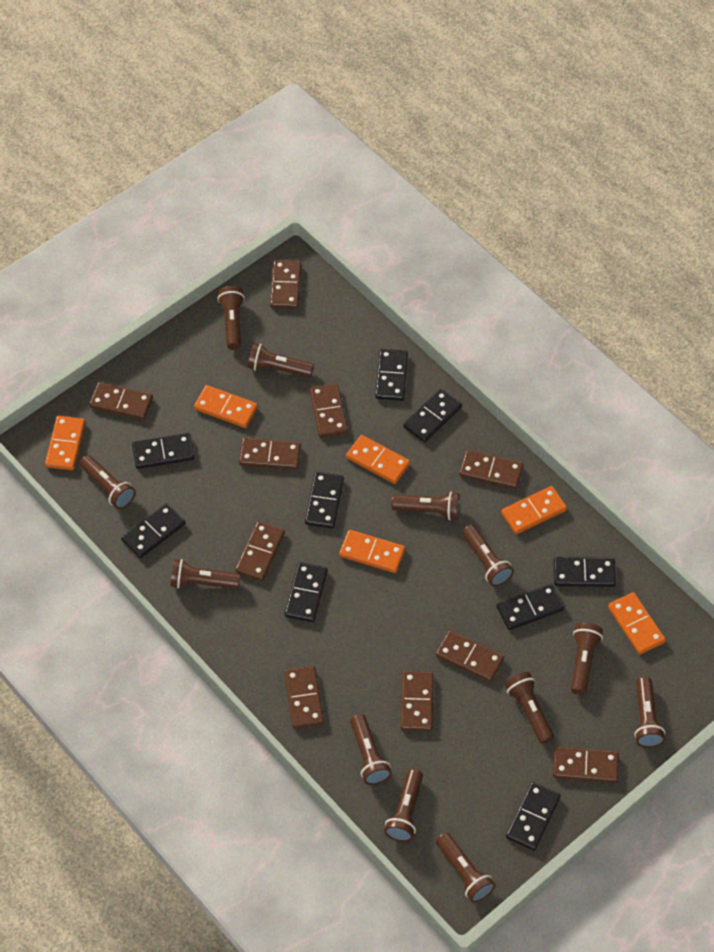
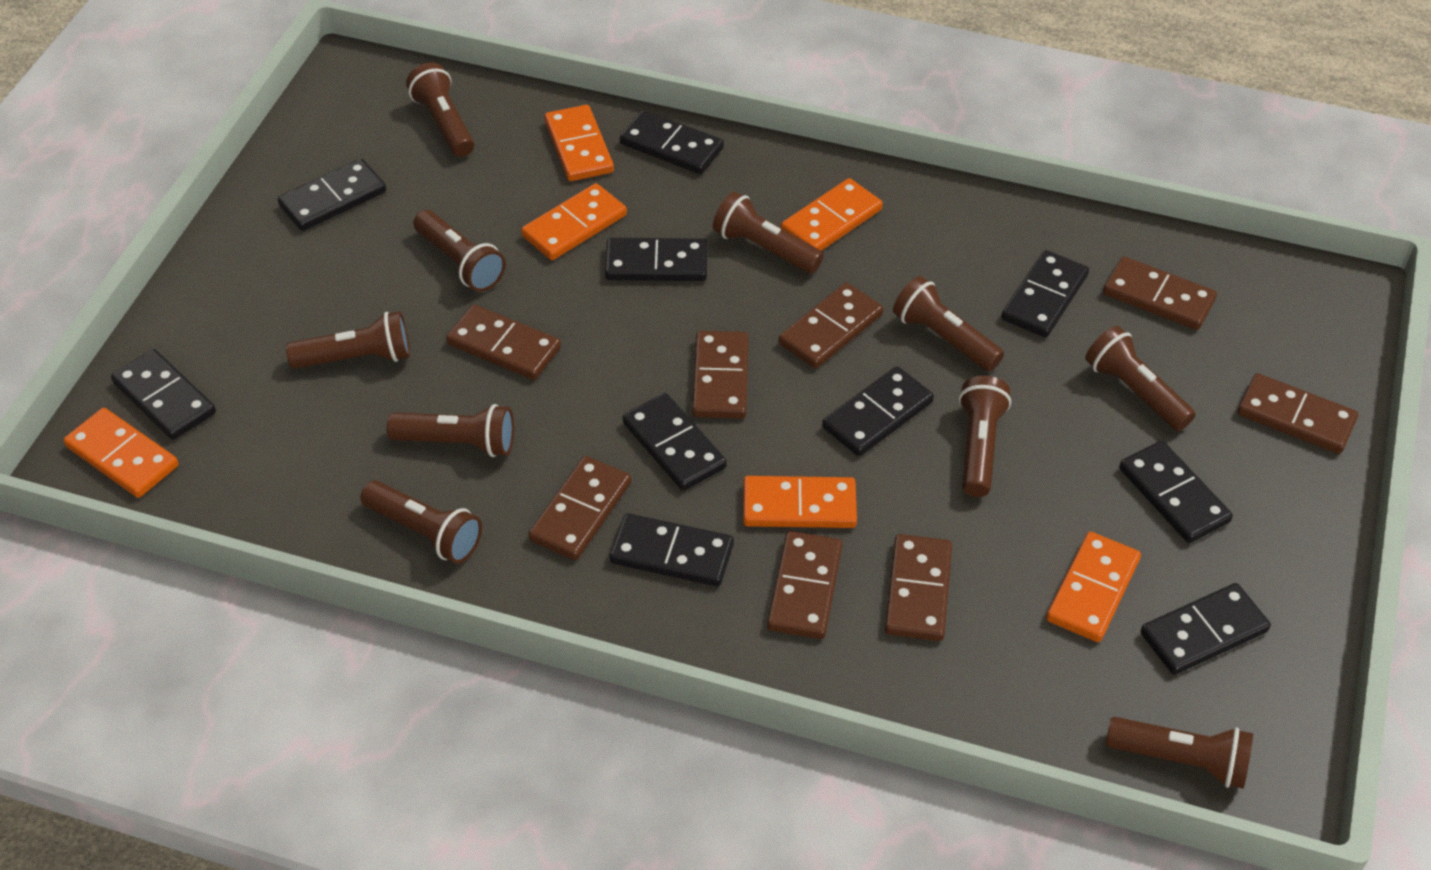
black domino: [121,503,185,559] [132,433,194,469] [285,562,328,622] [305,472,344,528] [375,349,408,401] [403,389,462,443] [497,584,564,630] [506,782,561,851] [553,557,616,587] = 9 -> [111,349,216,440] [278,159,386,231] [605,238,707,281] [610,513,734,587] [620,110,724,174] [623,393,727,491] [822,366,934,456] [1001,250,1089,337] [1119,441,1233,543] [1140,583,1271,675] = 10
brown domino: [89,382,153,420] [235,521,285,581] [239,438,301,469] [270,260,301,309] [284,666,324,729] [310,383,348,438] [400,671,434,731] [436,630,504,682] [459,450,523,489] [553,746,619,783] = 10 -> [446,304,561,380] [528,456,631,560] [692,331,749,419] [767,531,842,639] [779,282,883,369] [885,534,952,641] [1103,256,1217,330] [1237,373,1358,454] = 8
brown flashlight: [80,455,136,509] [171,559,240,589] [217,286,245,350] [248,343,314,377] [350,714,392,785] [384,769,423,842] [391,491,460,520] [436,833,496,903] [462,525,514,586] [505,672,554,744] [571,623,603,695] [634,677,665,748] = 12 -> [286,311,410,369] [361,481,482,564] [387,404,514,457] [406,63,474,157] [413,210,506,292] [713,191,824,273] [893,276,1004,371] [959,376,1011,497] [1085,326,1196,431] [1106,717,1253,789] = 10

